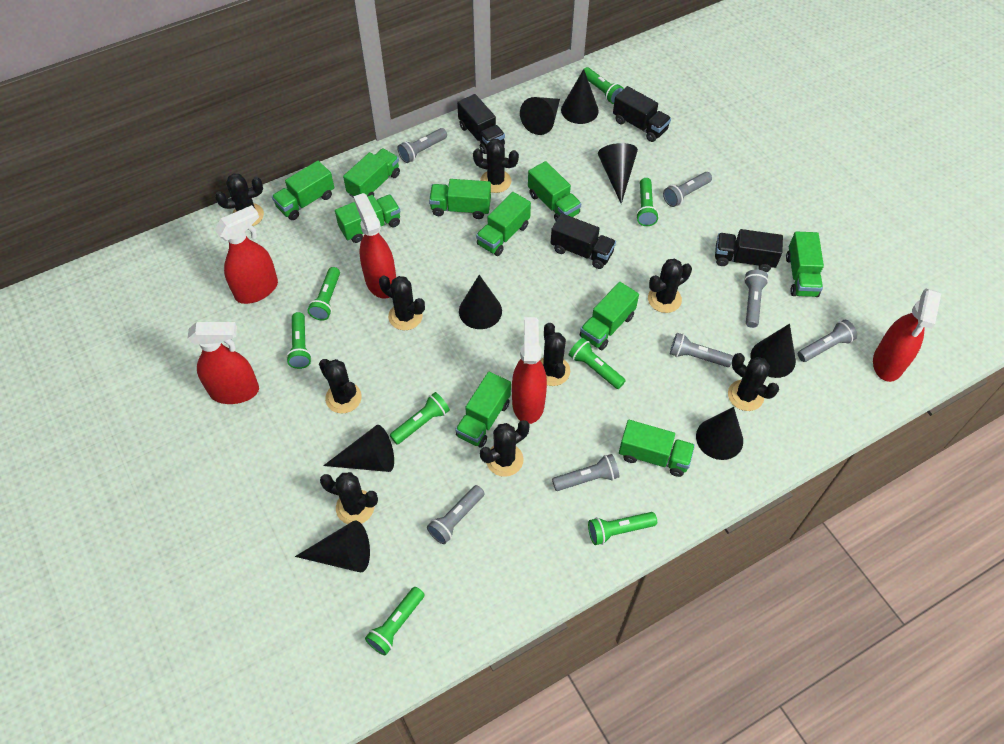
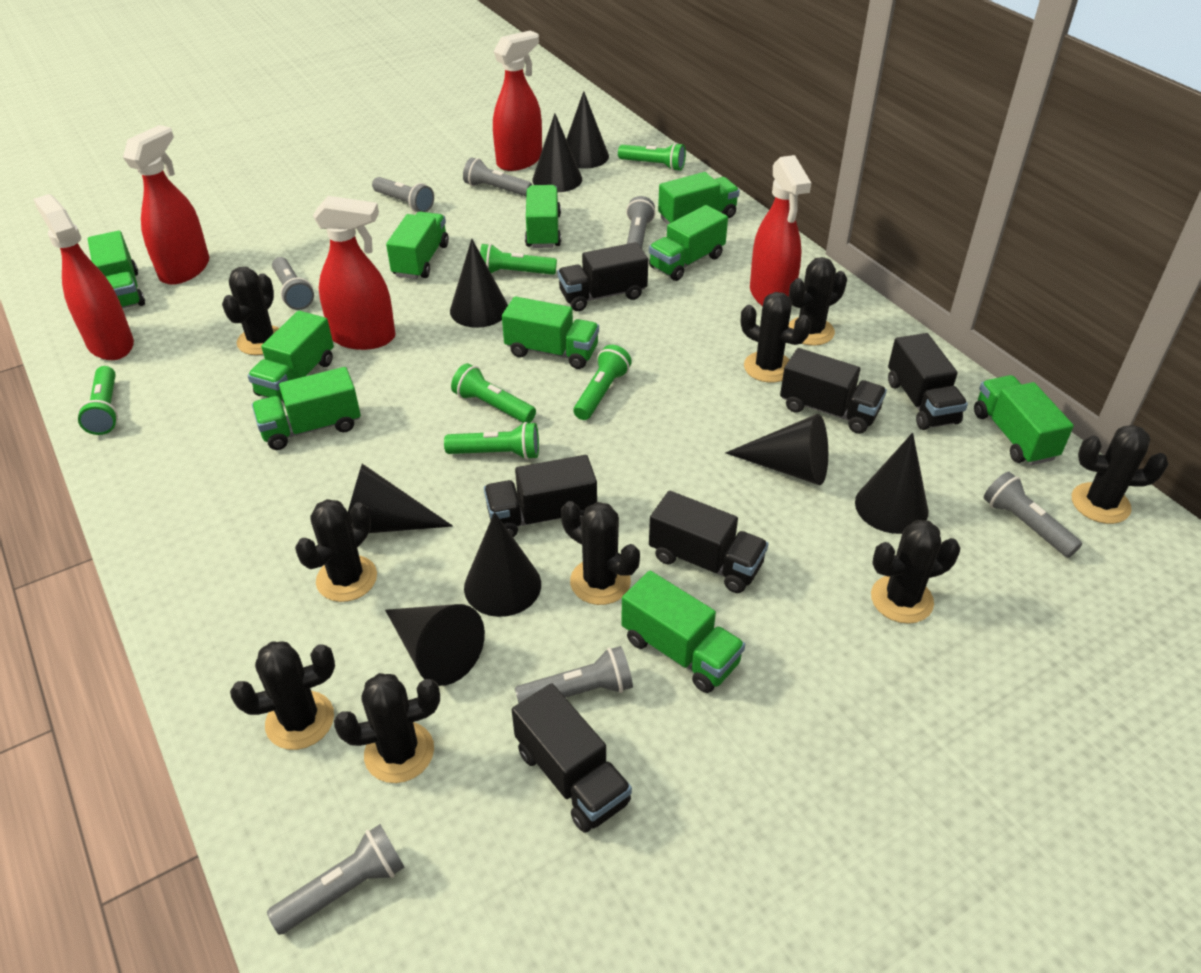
black truck: [457,94,505,154] [551,213,616,269] [613,86,671,142] [715,229,783,272] = 4 -> [484,455,597,537] [512,683,632,833] [558,242,648,311] [649,491,768,593] [780,348,887,434] [888,333,968,430] = 6
green flashlight: [286,312,312,369] [307,267,340,321] [365,587,424,655] [390,392,450,444] [569,338,626,389] [582,67,624,104] [588,512,657,545] [636,178,659,226] = 8 -> [77,366,118,435] [444,422,539,460] [451,363,536,423] [480,243,557,275] [573,345,632,420] [618,143,686,171] = 6

